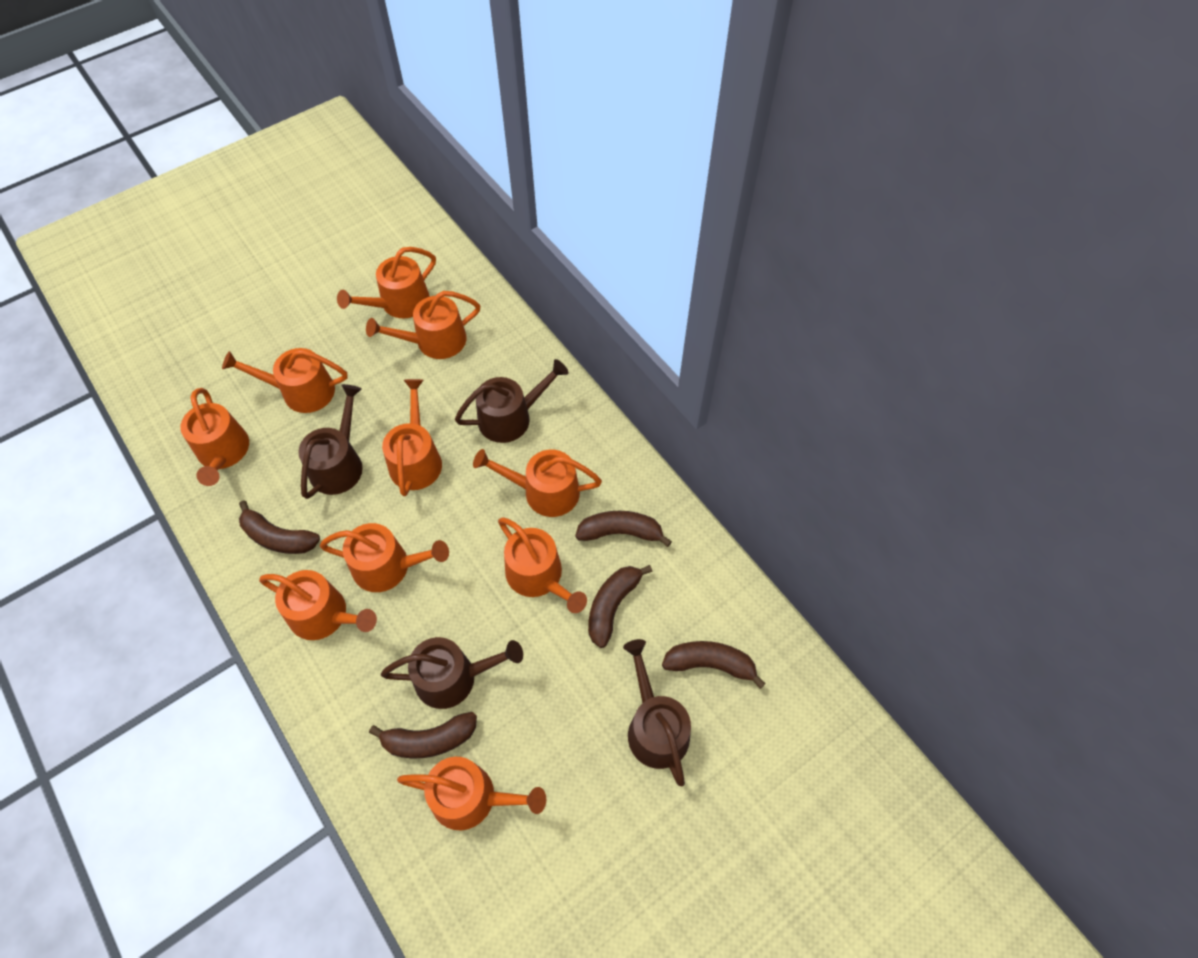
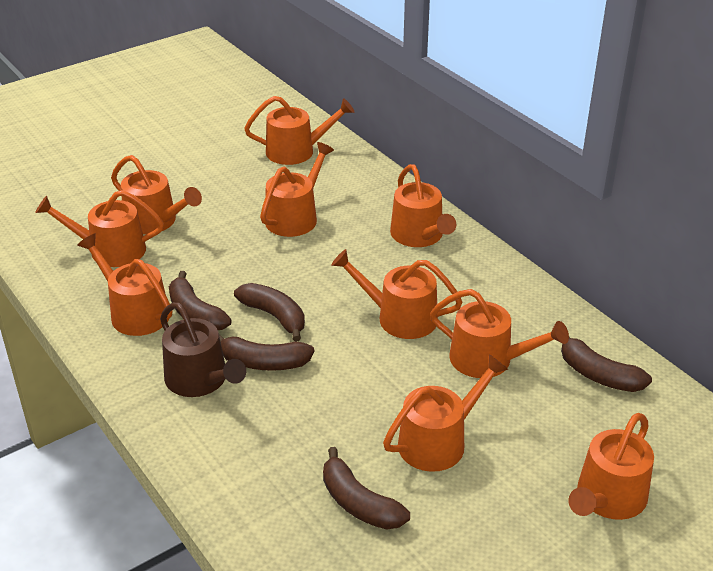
brown watering can: [298,384,363,499] [381,637,523,709] [455,359,569,443] [623,639,691,787] = 4 -> [160,302,246,397] = 1

